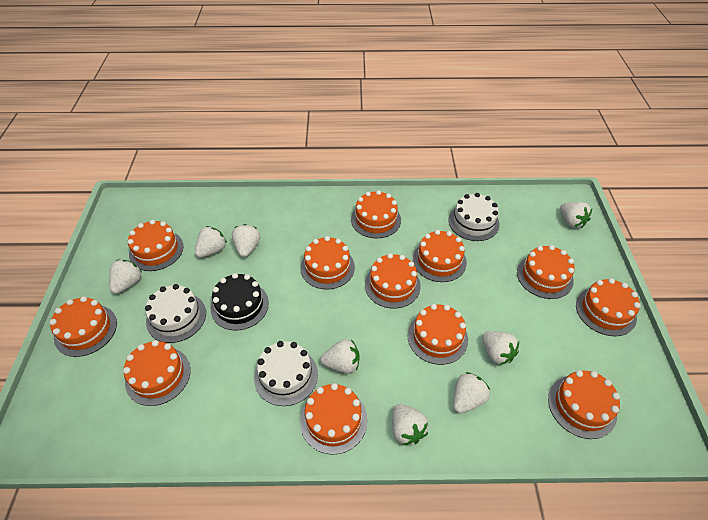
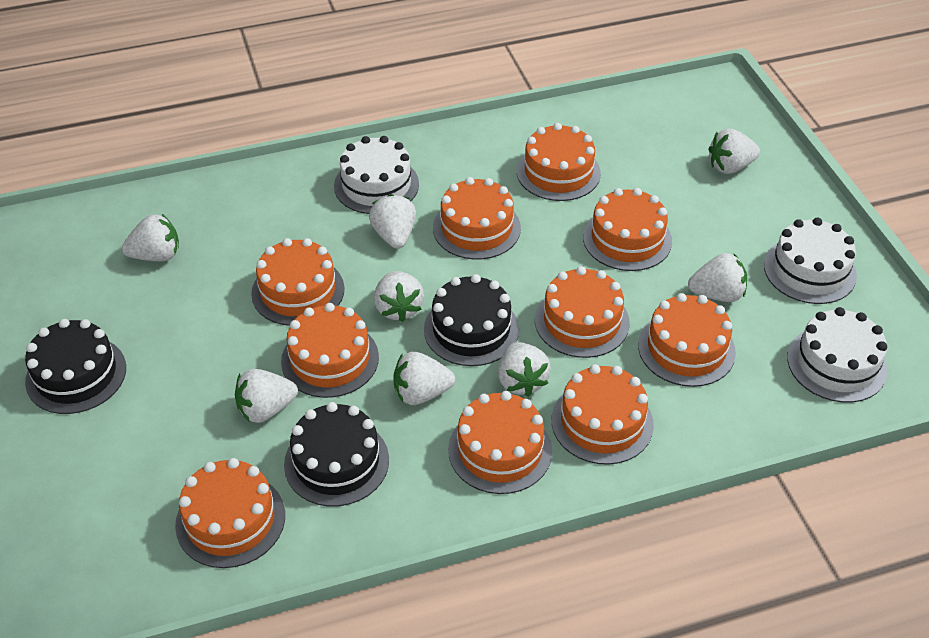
black cake: [211,273,269,331] = 1 -> [25,319,126,414] [284,402,389,506] [424,274,519,366] = 3
orange cake: [49,296,117,357] [123,340,191,406] [128,220,183,271] [300,383,367,455] [301,236,355,290] [351,190,401,238] [365,253,421,309] [407,304,468,365] [413,230,467,282] [517,245,575,299] [548,370,620,439] [576,278,640,336] = 12 -> [175,458,285,568] [251,238,345,326] [281,303,379,398] [433,177,521,260] [448,391,552,494] [517,123,601,201] [535,266,630,358] [551,364,654,465] [583,188,672,271] [638,293,736,387] = 10

